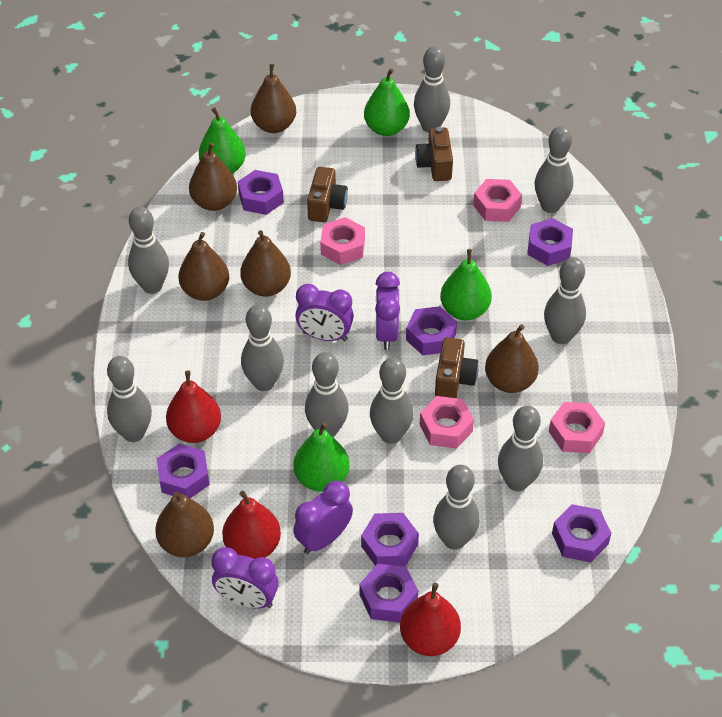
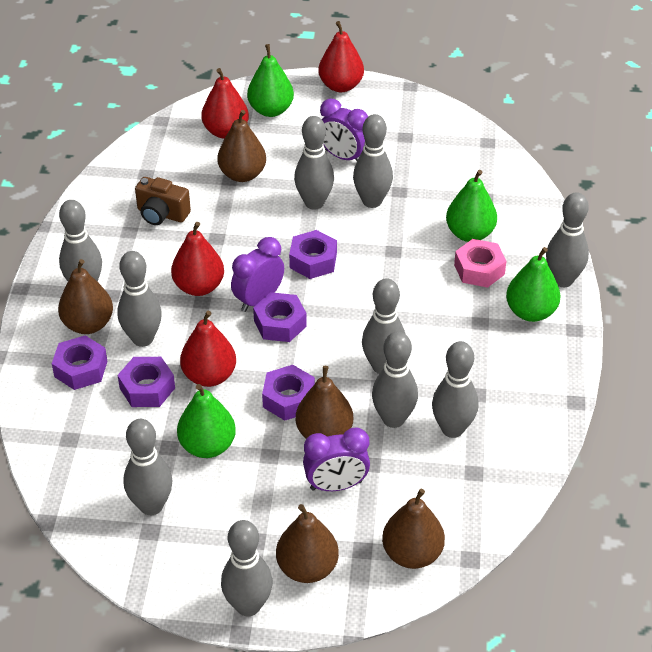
brown camera: [307,167,348,222] [415,127,453,181] [435,337,479,398] = 3 -> [135,177,191,225] = 1
brown pear: [155,491,214,557] [178,232,229,301] [189,143,237,211] [240,230,291,297] [251,64,296,133] [485,324,539,393] = 6 -> [58,259,113,334] [218,110,266,182] [276,504,339,583] [296,366,353,439] [382,489,445,569] = 5
pink nut: [320,217,365,265] [420,396,474,449] [473,179,522,222] [549,402,605,453] = 4 -> [454,239,507,288] = 1
purple clock: [211,547,279,609] [293,481,353,554] [295,284,354,341] [375,272,400,350] = 4 -> [231,237,284,312] [303,428,370,491] [320,99,368,161] = 3
purple nut: [157,444,210,498] [238,170,284,215] [360,563,418,623] [361,513,419,567] [406,306,457,355] [527,218,573,266] [552,504,611,562] = 7 -> [52,335,108,390] [118,357,175,407] [253,292,307,342] [262,365,315,420] [289,230,337,279] = 5
red pear: [166,370,221,443] [222,491,281,559] [400,583,461,656] = 3 -> [171,222,224,296] [180,311,236,387] [201,68,249,139] [318,21,364,92] = 4

